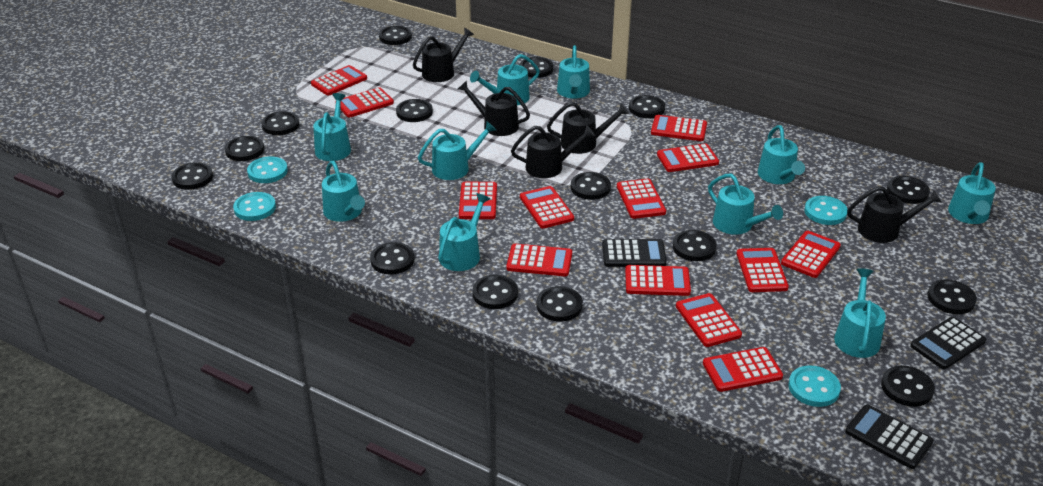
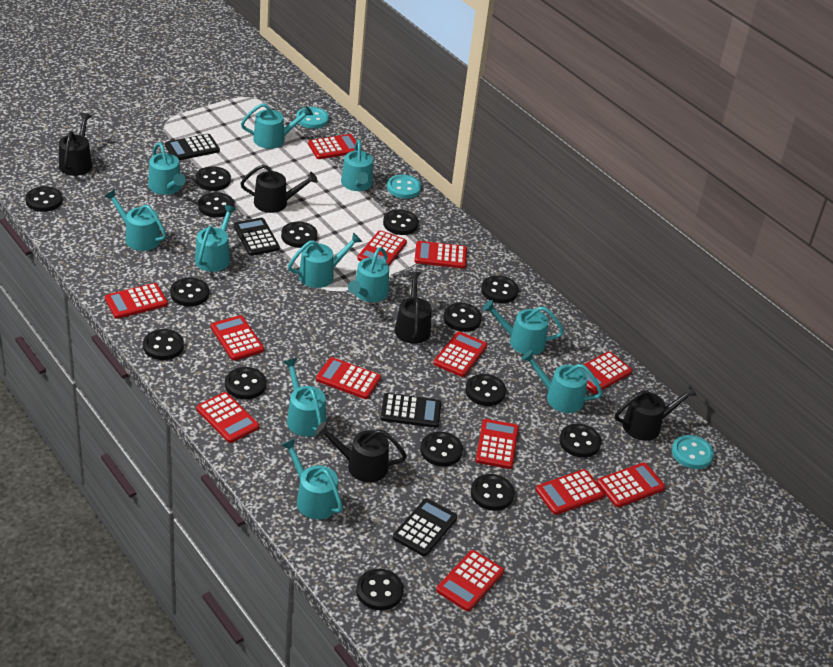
black calculator: [602,239,667,267] [845,404,934,469] [910,317,986,369] = 3 -> [165,134,220,160] [234,218,280,256] [380,393,441,428] [393,498,457,556] = 4
turquoise button: [233,192,276,221] [247,157,288,183] [788,365,841,407] [804,196,848,225] = 4 -> [296,107,329,129] [387,175,421,199] [672,435,714,469] = 3
turquoise watering can: [313,93,351,161] [322,161,365,222] [418,121,496,180] [438,193,490,271] [470,54,540,105] [557,45,590,99] [708,174,783,235] [758,125,805,184] [834,268,886,358] [948,162,996,224] = 10 -> [104,189,166,251] [148,142,186,195] [195,205,236,272] [241,103,313,149] [282,438,343,519] [283,358,326,437] [288,232,362,288] [341,140,373,191] [348,247,389,302] [483,300,564,355] [521,350,603,413] = 11

